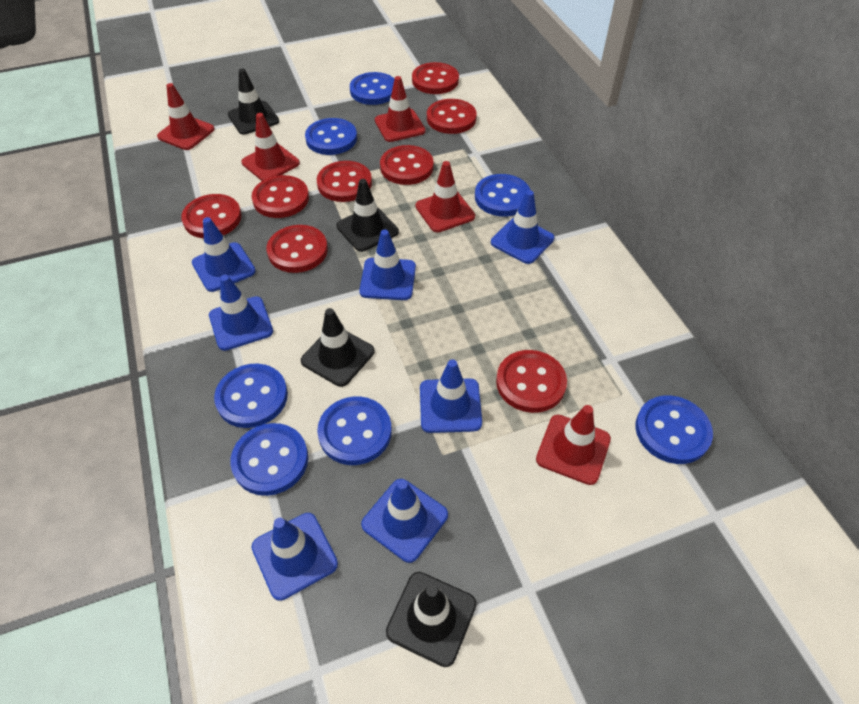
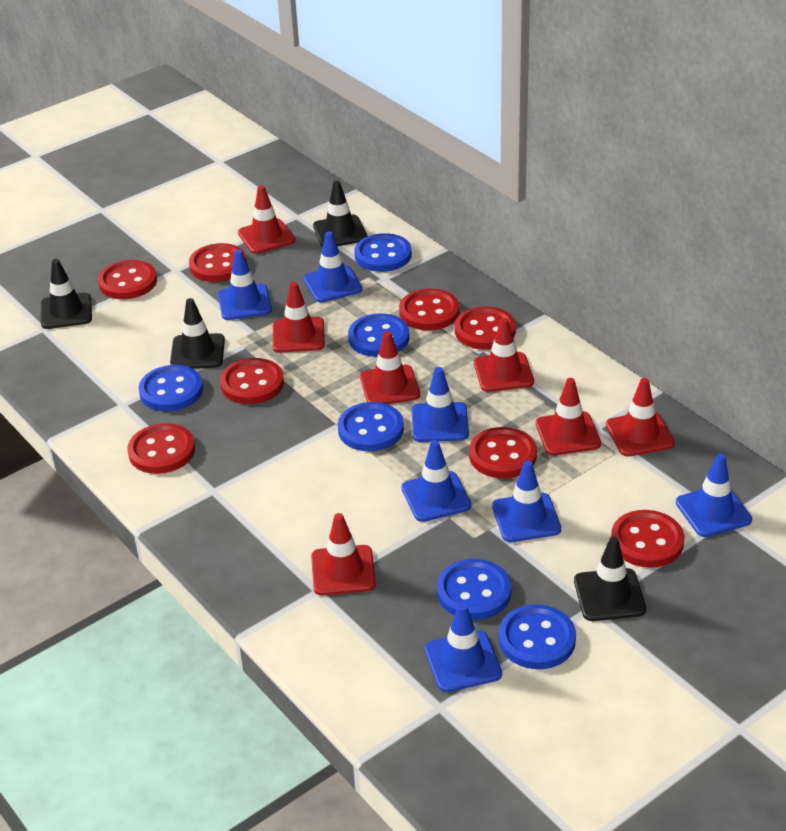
blue button: [214,364,288,428] [230,423,308,496] [305,118,357,155] [317,397,392,465] [350,72,394,105] [475,174,530,216] [635,395,713,464] = 7 -> [138,365,203,411] [338,402,404,451] [348,313,410,357] [354,233,412,272] [437,559,511,620] [499,604,576,669] = 6
red traffic cone: [157,83,214,150] [241,113,300,181] [375,76,426,142] [415,161,475,232] [536,405,611,485] = 5 -> [238,185,295,254] [273,282,325,353] [311,513,376,596] [360,331,420,404] [474,318,534,392] [536,378,601,455] [606,378,675,457] = 7

